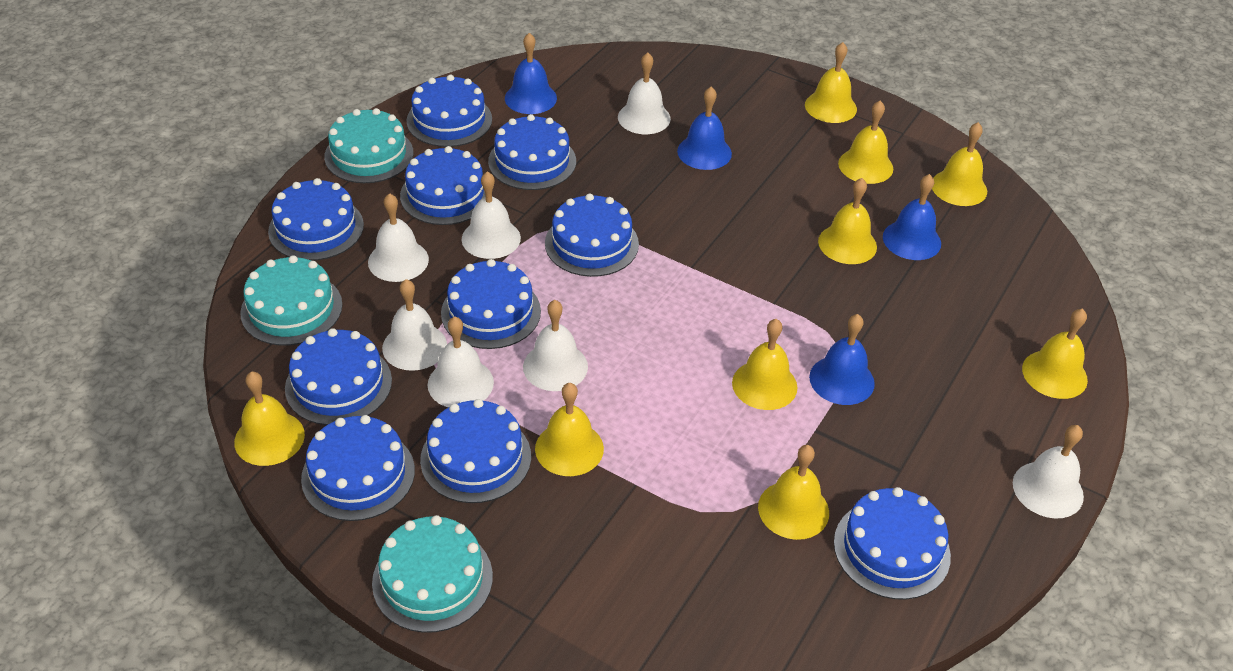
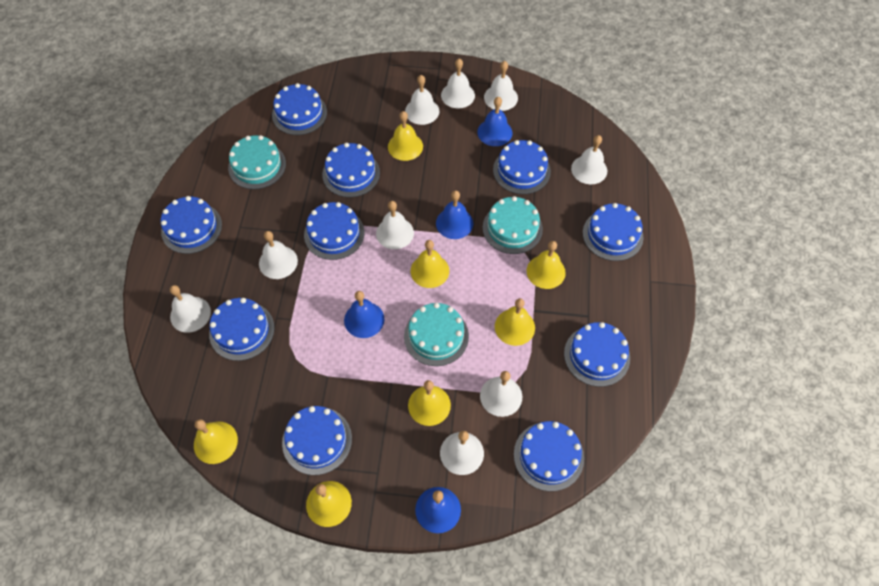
white bell: [368,193,429,282] [382,279,447,371] [428,316,494,407] [462,171,521,259] [523,300,588,391] [618,53,671,134] [1013,425,1084,519] = 7 -> [170,285,211,333] [259,231,298,279] [376,201,414,249] [405,75,439,125] [440,431,484,475] [441,59,475,108] [480,371,522,417] [484,61,518,111] [571,135,607,184] = 9
yellow bell: [234,371,305,466] [535,383,604,476] [732,319,798,410] [758,445,829,540] [805,42,857,123] [818,178,877,264] [838,101,893,184] [932,122,987,206] [1022,309,1088,399] = 9 -> [194,419,238,464] [306,481,352,527] [388,111,423,161] [408,380,451,426] [411,240,449,288] [495,298,535,346] [527,241,566,289] = 7

